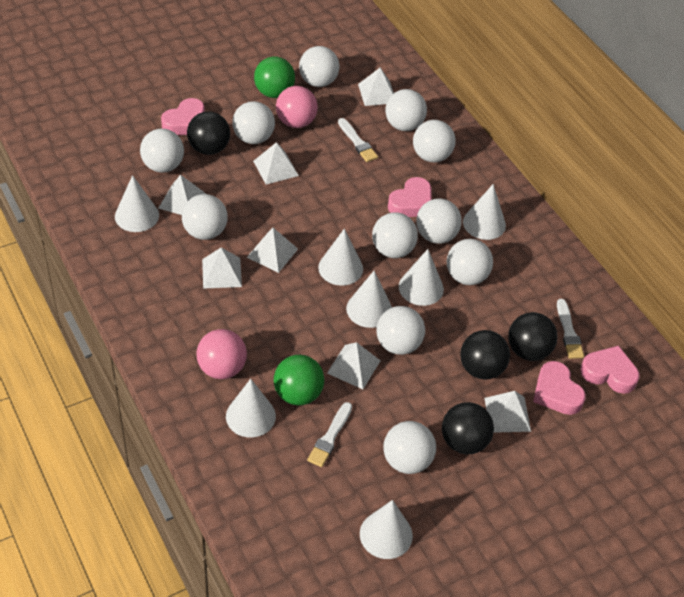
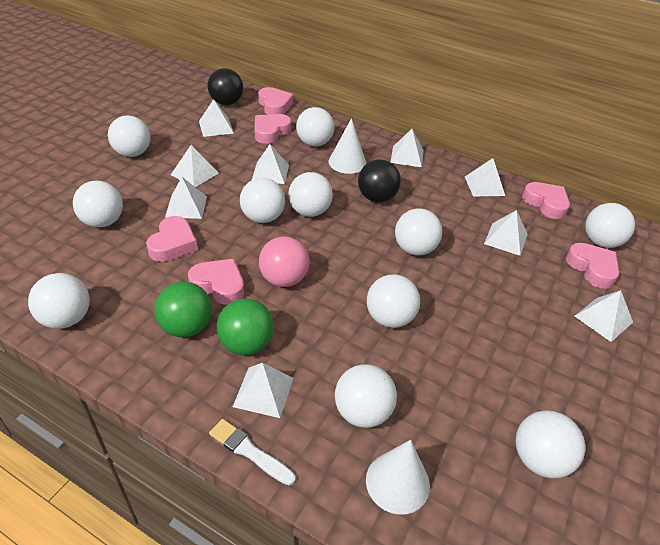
black ball: [187,111,230,155] [442,402,494,454] [460,330,510,380] [508,312,558,361] = 4 -> [208,68,243,105] [358,160,401,203] = 2
pink ball: [197,329,247,379] [276,86,318,128] = 2 -> [259,236,309,287] = 1
pink heart: [161,98,205,135] [388,177,432,217] [533,361,586,415] [580,346,640,394] = 4 -> [146,216,198,262] [188,259,244,305] [254,114,291,144] [258,87,293,115] [522,182,570,219] [566,243,619,289] = 6
white brush: [307,402,352,467] [338,118,378,162] [557,299,584,359] = 3 -> [209,419,295,486] = 1
white cone: [115,175,159,232] [226,379,276,437] [318,229,363,286] [346,271,392,328] [360,500,413,559] [399,249,444,306] [463,184,506,240] = 7 -> [329,118,366,174] [366,440,430,515] = 2
white pyramid: [158,175,206,215] [202,247,242,289] [247,228,298,273] [253,142,299,184] [327,342,381,389] [358,68,394,106] [484,391,531,433] = 7 -> [165,177,207,219] [171,145,219,187] [199,99,234,137] [233,363,294,418] [252,144,289,184] [390,129,424,167] [465,158,505,196] [484,210,528,256] [575,290,633,342] = 9

